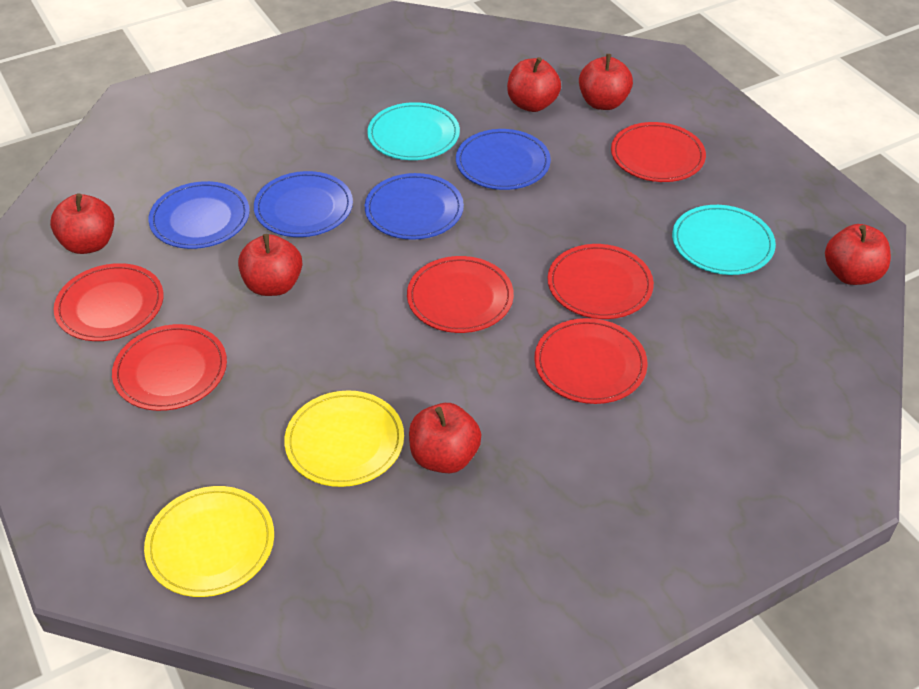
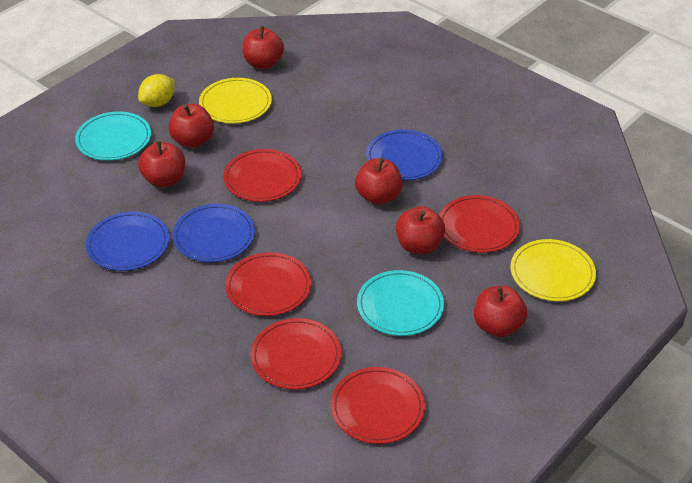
blue plate: [148,181,250,249] [254,171,353,237] [365,173,464,240] [456,129,551,190] = 4 -> [86,212,169,271] [173,204,255,262] [366,130,443,180] = 3
red plate: [54,263,164,341] [112,324,227,411] [407,256,514,333] [534,318,648,404] [548,244,654,319] [611,122,706,182] = 6 -> [223,149,301,202] [225,252,311,316] [251,318,341,390] [331,367,425,444] [439,195,520,253] = 5
yellow lemon: none = 0 -> [138,74,175,107] = 1

